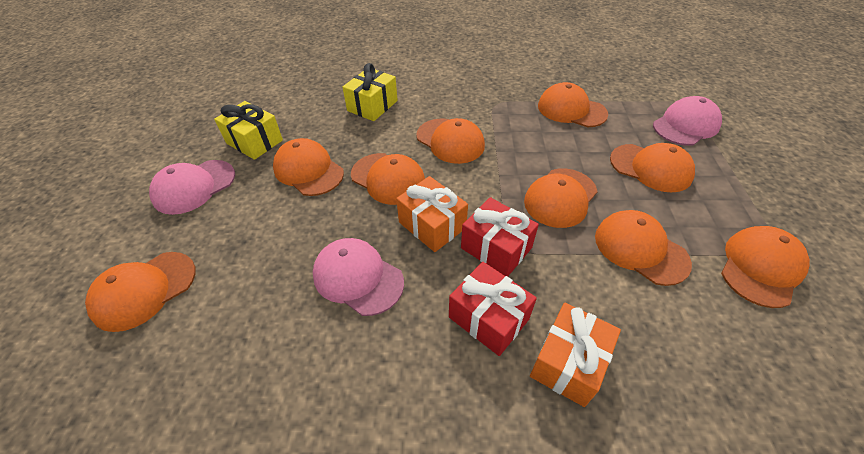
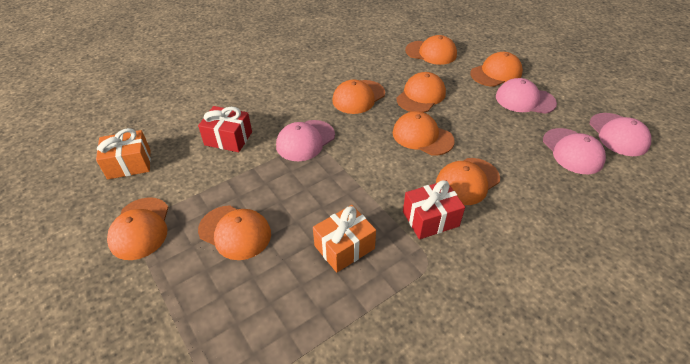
orange cap: [85,252,196,332] [273,138,344,196] [351,153,425,205] [416,118,485,164] [524,168,598,228] [538,82,608,127] [595,210,692,286] [610,143,695,193] [721,226,810,308] = 9 -> [107,197,169,260] [198,205,271,260] [332,80,385,114] [393,111,455,156] [396,72,446,113] [405,35,457,65] [436,158,500,205] [470,52,523,87] = 8
pink cap: [149,160,235,215] [313,238,404,316] [653,96,722,146] = 3 -> [276,120,335,161] [496,78,557,114] [543,128,606,174] [590,113,651,156] = 4
yellow gift: [214,101,283,160] [343,63,398,121] = 2 -> none = 0

